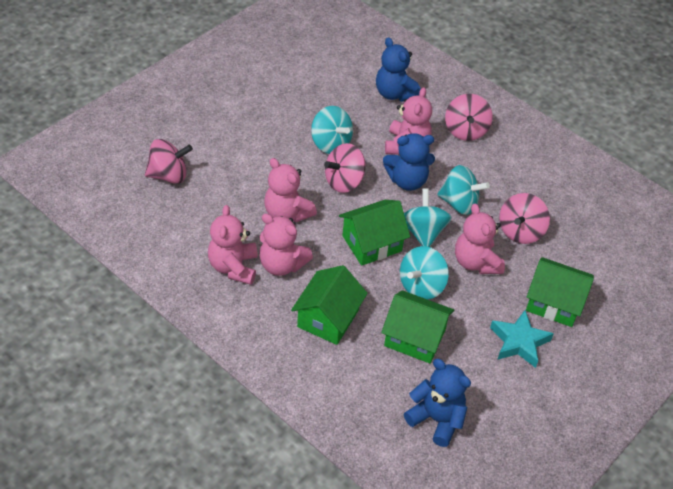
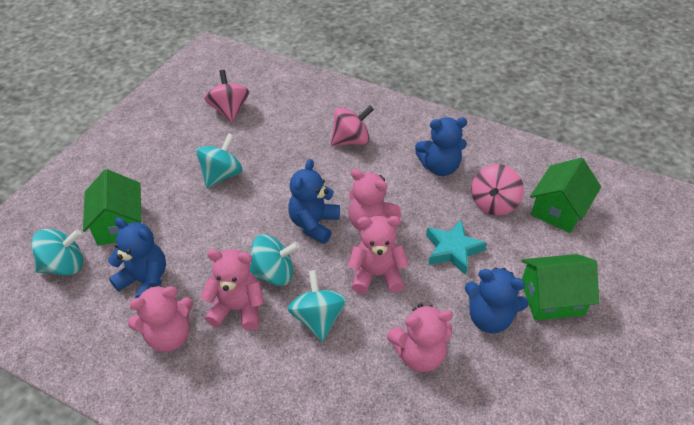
blue teddy bear: [376,37,421,102] [383,133,435,191] [404,359,471,447] = 3 -> [108,217,166,298] [288,159,340,244] [415,117,467,176] [465,267,529,333] = 4
green house: [291,265,368,345] [339,200,410,266] [381,290,454,363] [526,257,594,327] = 4 -> [83,169,143,246] [522,254,599,321] [530,158,601,233] = 3
pink spinning top: [145,139,193,184] [324,143,365,193] [445,94,493,141] [499,193,550,244] = 4 -> [204,70,249,123] [331,106,374,146] [471,164,524,216] = 3

